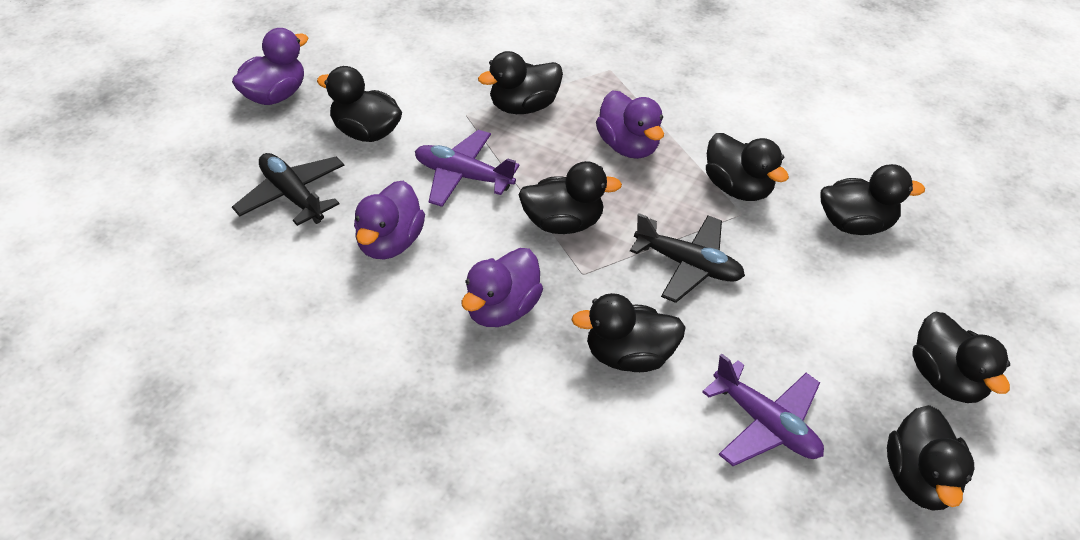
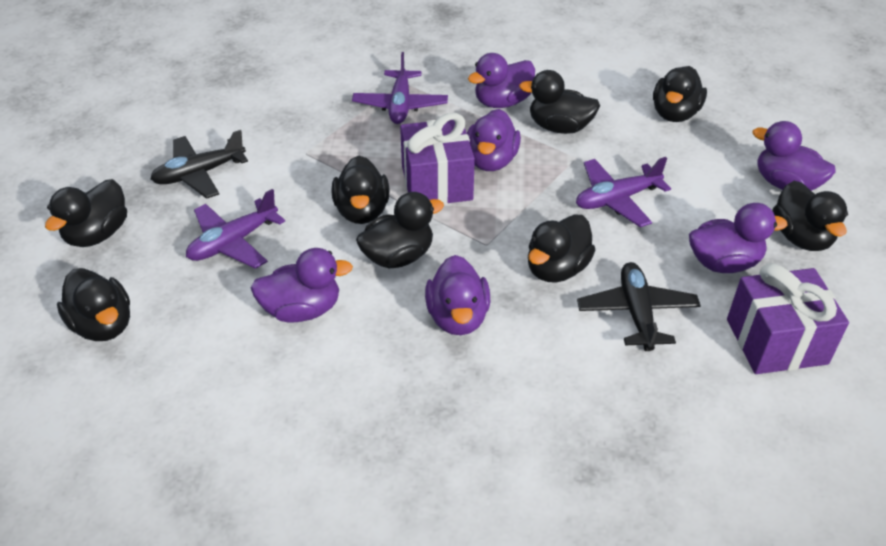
purple duck: [232,28,308,105] [354,181,425,259] [462,248,543,327] [596,91,664,159] = 4 -> [251,248,353,323] [425,255,490,335] [467,109,521,171] [468,53,535,108] [689,203,788,273] [752,121,836,191] = 6
purple gift: none = 0 -> [400,113,475,204] [727,263,849,374] = 2
purple plane: [415,130,520,207] [702,354,824,466] = 2 -> [186,189,285,269] [352,52,448,124] [576,157,671,227] = 3

